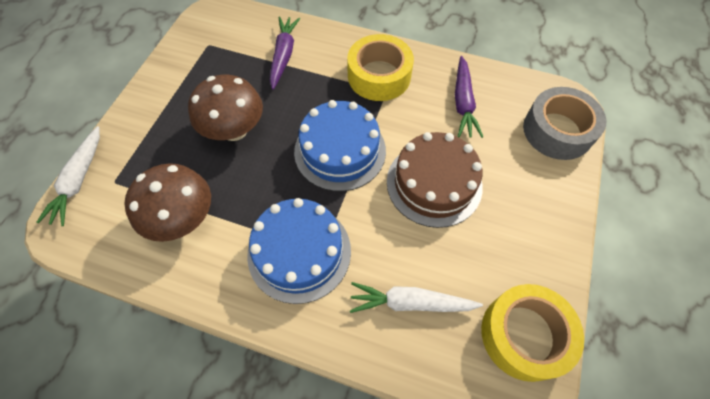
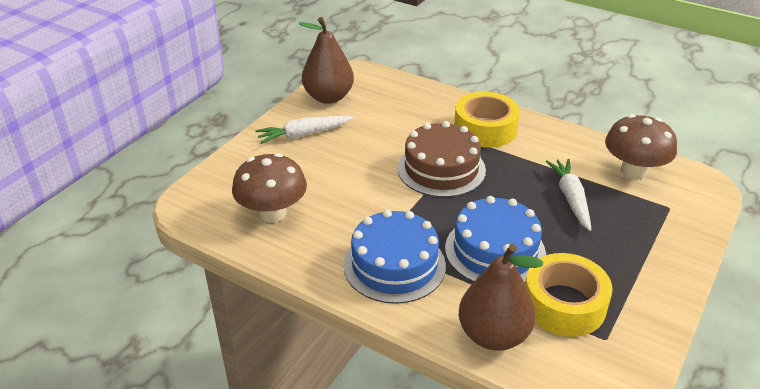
brown pear: none = 0 -> [299,17,354,104] [459,244,543,350] = 2
grey tape: [523,87,606,160] = 1 -> none = 0
purple carrot: [270,17,300,90] [455,56,483,138] = 2 -> none = 0

